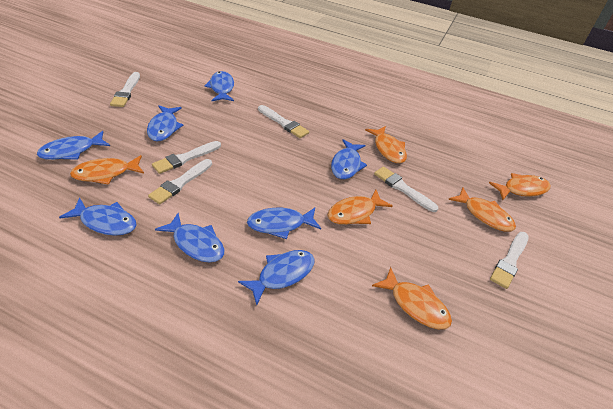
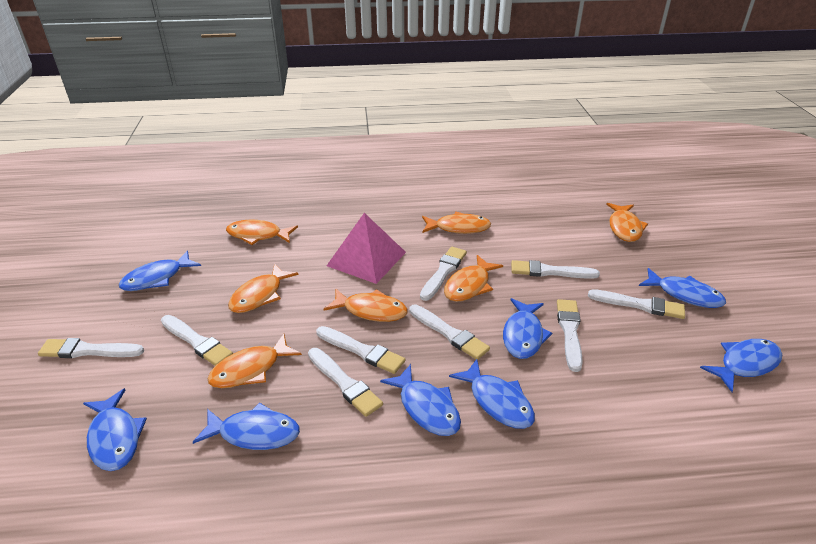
orange fish: [70,155,144,185] [327,190,393,225] [365,126,407,163] [372,267,452,329] [448,187,516,232] [489,173,550,200] = 6 -> [207,334,302,388] [226,219,298,245] [228,263,298,313] [323,289,408,322] [422,212,491,234] [444,255,503,302] [606,203,648,242] = 7
pink pyramid: none = 0 -> [327,213,406,284] = 1
white brush: [110,72,140,107] [148,159,212,204] [152,141,221,174] [258,105,309,138] [374,166,439,212] [490,232,528,289] = 6 -> [38,338,144,358] [161,315,233,366] [308,348,383,417] [316,326,405,374] [409,304,490,360] [420,247,467,301] [511,260,600,279] [557,299,583,372] [588,289,685,319] = 9

